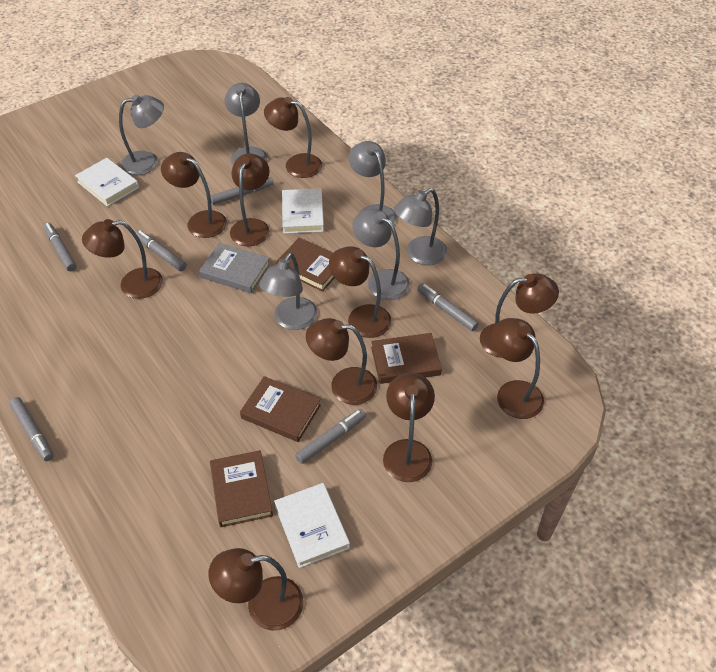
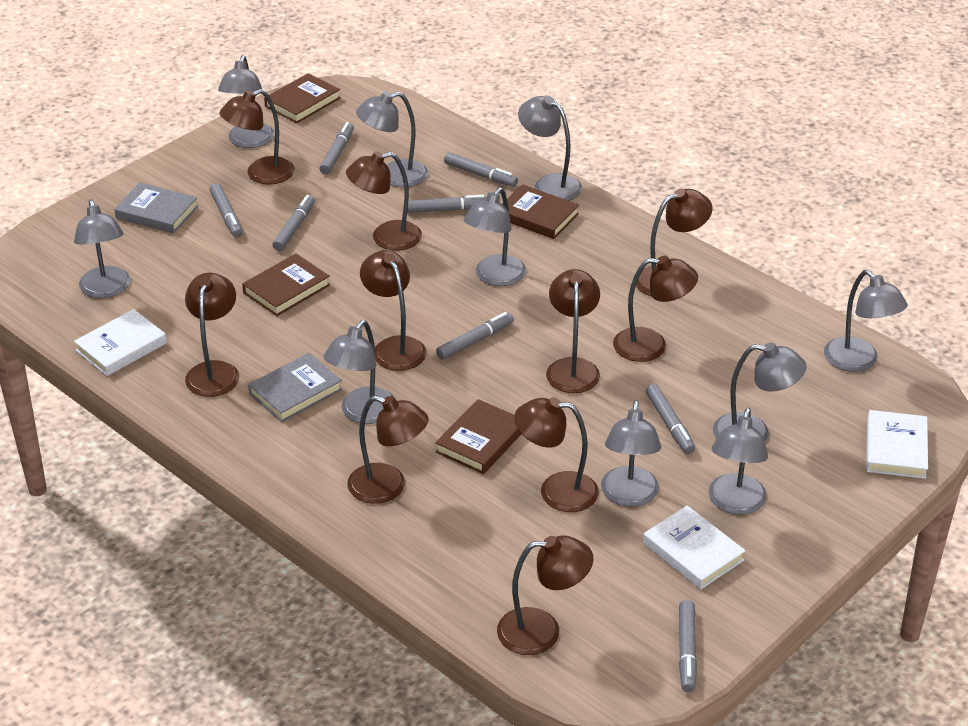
grey book: [199,243,270,293] = 1 -> [114,183,198,234] [248,353,342,422] = 2
grey lamp: [119,94,164,175] [224,83,267,165] [259,252,317,330] [349,141,397,225] [352,209,410,300] [394,188,447,265] = 6 -> [74,199,130,298] [218,55,274,148] [323,320,395,424] [356,91,428,187] [463,188,526,286] [518,96,582,201] [601,400,661,507] [709,408,768,515] [713,343,806,442] [824,270,908,372] = 10
grey marker: [9,397,54,461] [43,223,77,271] [135,230,187,271] [210,177,274,205] [295,409,366,464] [417,283,479,331] = 6 -> [210,183,243,238] [272,195,315,251] [319,122,354,174] [407,195,487,213] [436,312,514,360] [444,152,518,187] [646,384,695,454] [679,600,697,692] = 8

